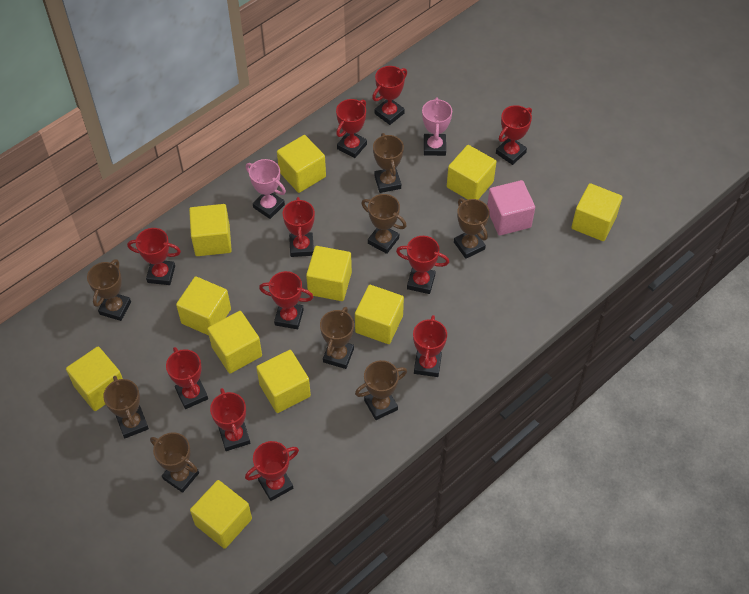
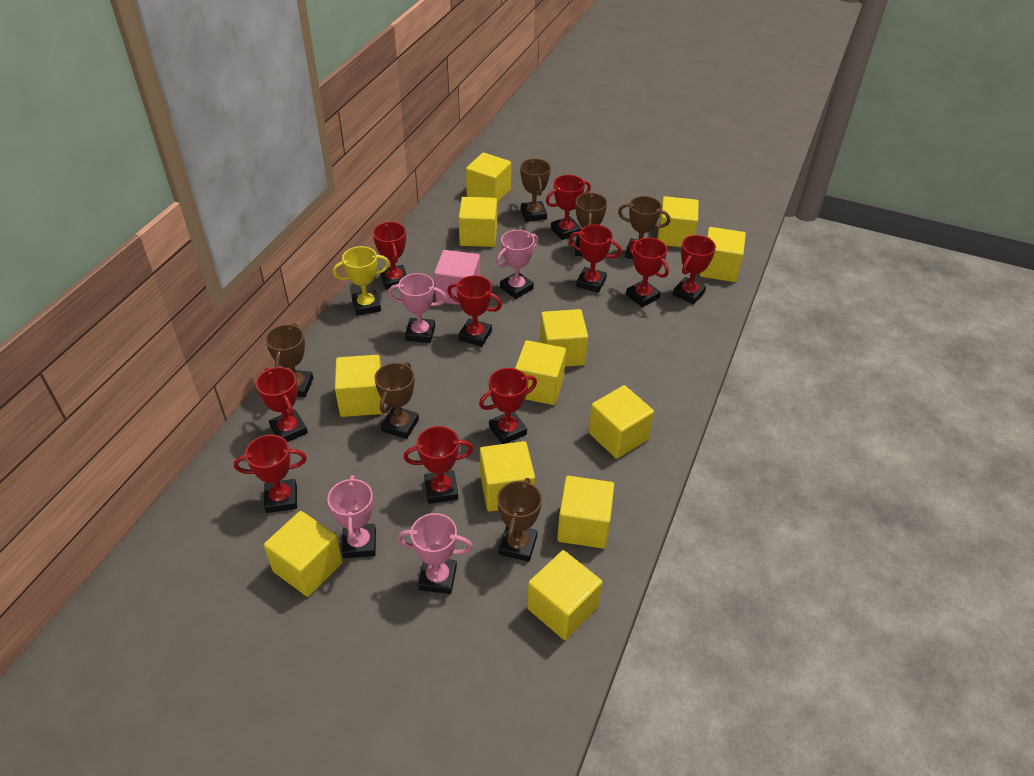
brown trophy: [87,259,131,321] [103,376,149,438] [150,432,199,493] [320,307,354,369] [355,360,407,420] [361,194,407,254] [373,133,404,193] [454,198,490,259] = 8 -> [265,323,313,397] [374,362,419,439] [497,478,542,562] [520,159,551,222] [575,193,607,256] [618,196,670,259] = 6
pink trophy: [246,159,286,219] [422,97,452,156] = 2 -> [327,475,376,558] [388,273,447,343] [397,513,473,594] [496,230,538,299] = 4
red trophy: [127,228,181,285] [166,347,208,409] [210,388,250,451] [245,441,299,501] [259,271,313,329] [283,197,315,257] [336,99,367,158] [372,66,407,125] [396,236,449,294] [413,315,447,377] [496,105,532,165] = 11 -> [234,435,307,513] [256,367,308,442] [373,222,407,290] [403,426,473,504] [447,275,502,347] [479,368,537,444] [546,175,591,240] [569,224,622,293] [626,238,669,307] [673,235,716,304] = 10
yellow cube: [66,347,123,411] [176,276,231,335] [189,204,232,256] [190,480,252,549] [207,311,262,373] [256,350,311,413] [277,135,326,193] [306,246,352,301] [355,285,404,344] [447,145,497,200] [571,183,622,241] = 11 -> [264,511,343,597] [335,355,383,417] [459,197,497,247] [466,153,511,203] [480,441,535,512] [515,340,566,405] [527,550,602,640] [540,309,588,367] [557,476,614,549] [588,385,654,459] [657,196,699,247] [700,227,746,282] = 12
yellow trophy: none = 0 -> [332,246,390,316] = 1

